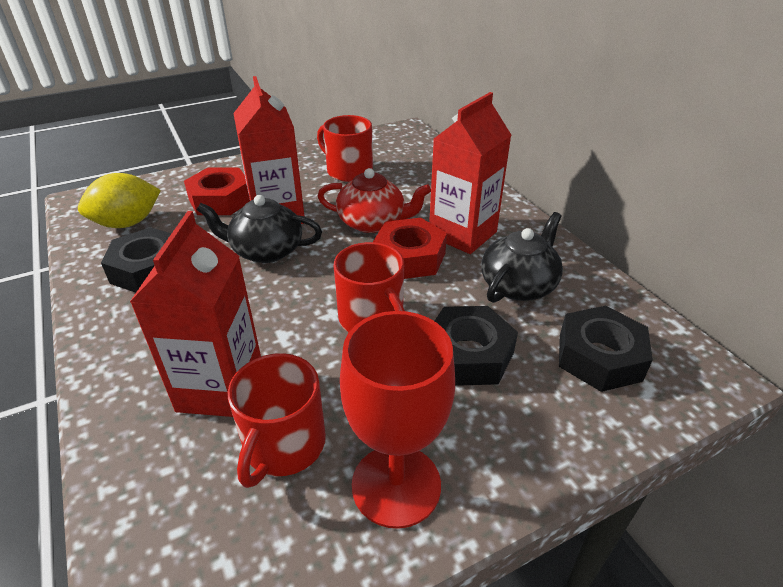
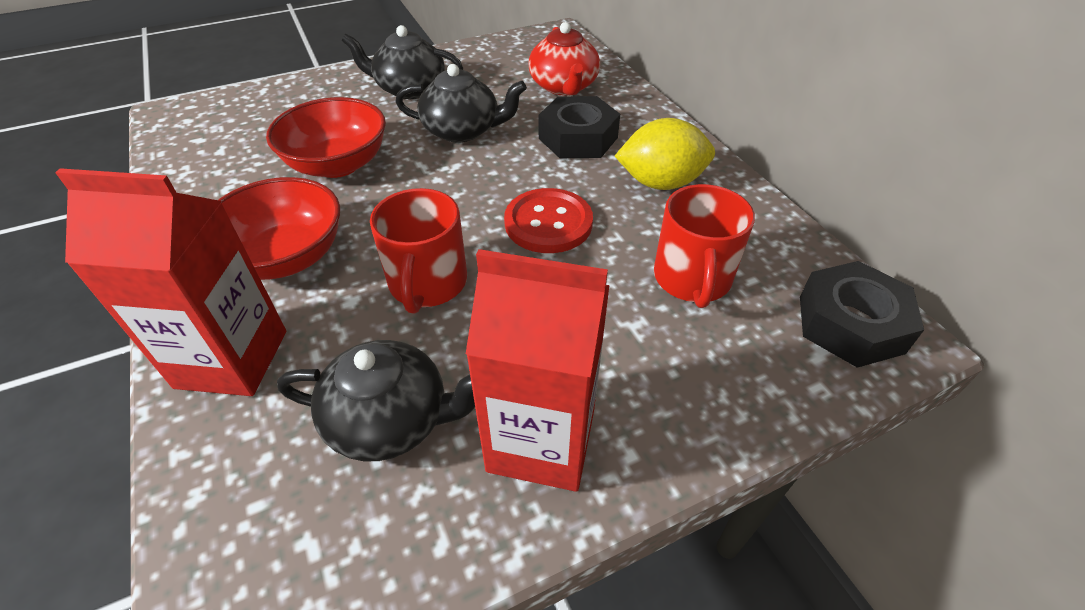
black nut: [101,227,172,293] [435,306,518,386] [559,306,653,392] = 3 -> [539,96,620,158] [800,261,924,368] = 2
black teapot: [197,195,322,263] [481,212,563,303] = 2 -> [277,340,475,462] [342,25,463,99] [395,64,527,142] = 3
red bowl: none = 0 -> [218,177,340,280] [266,97,386,178] = 2
red button: none = 0 -> [504,188,593,253] = 1
red carton: [130,211,261,417] [233,76,305,224] [429,92,511,254] = 3 -> [55,168,286,396] [466,249,610,492] = 2
red goblet: [340,311,455,529] = 1 -> none = 0
red mug: [228,353,326,488] [317,115,373,182] [334,242,405,332] = 3 -> [370,188,467,313] [654,184,755,308] = 2
red nut: [184,167,250,215] [373,218,447,279] = 2 -> none = 0

